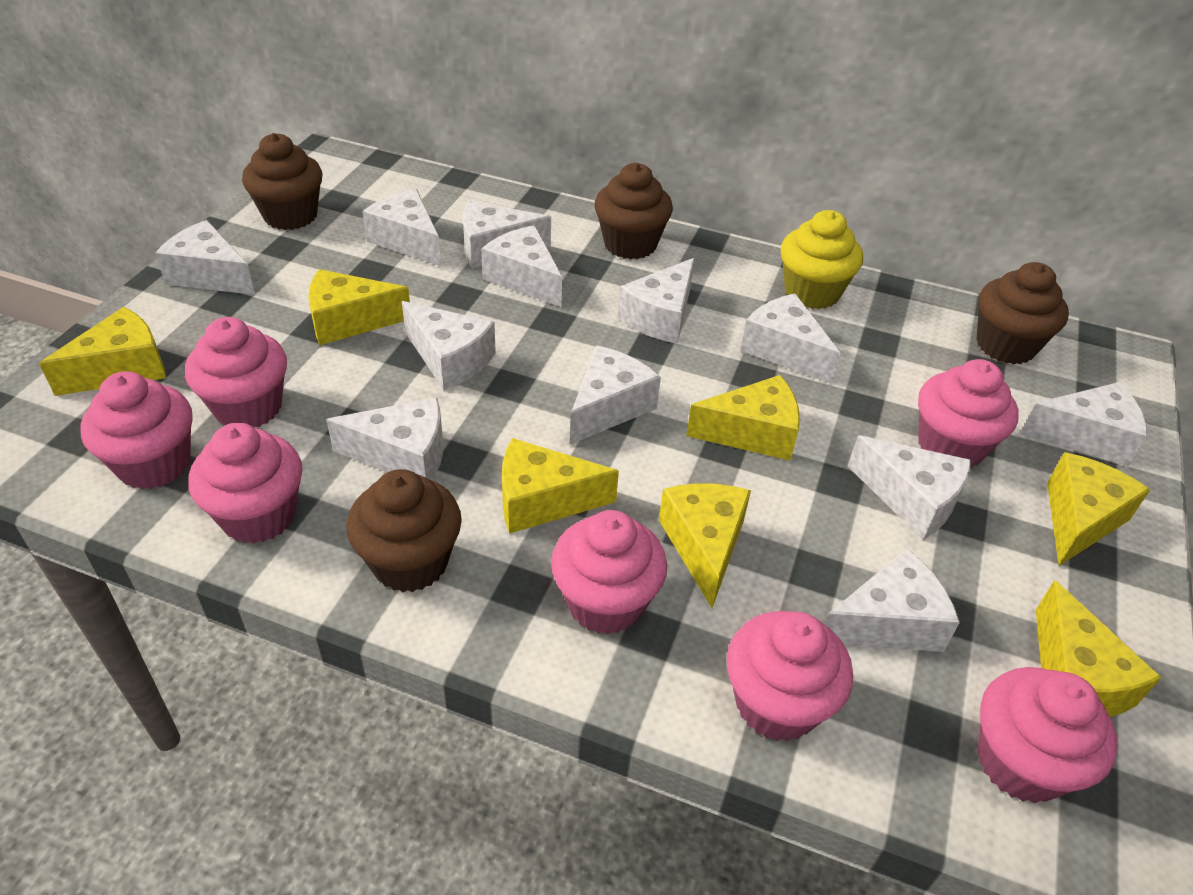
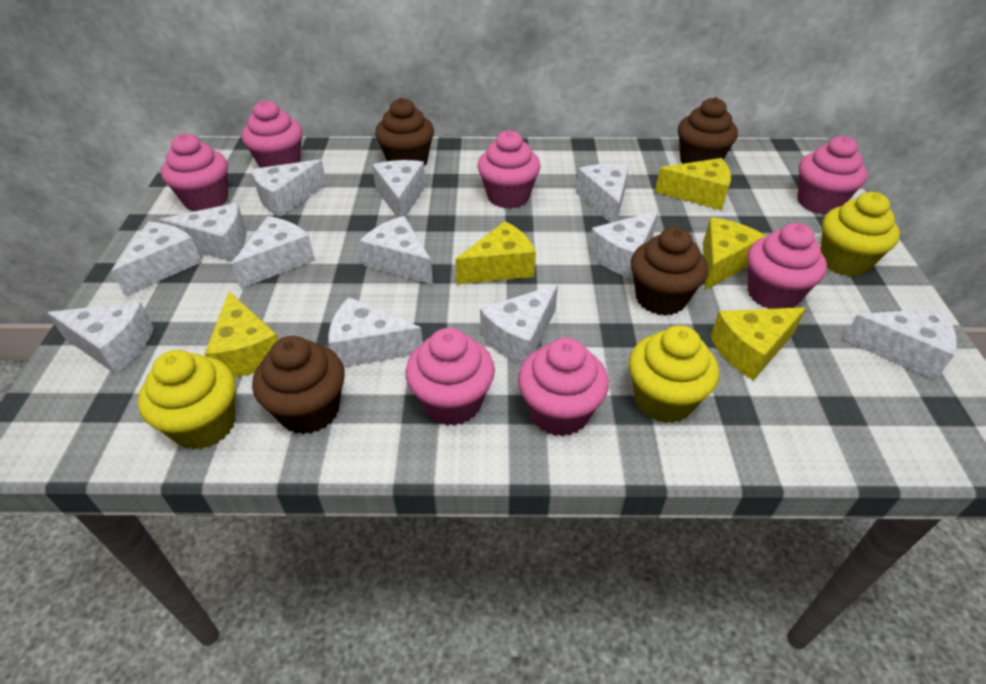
yellow cheese: [39,307,166,396] [308,269,410,345] [502,438,619,534] [659,483,751,608] [686,375,800,461] [1036,580,1162,717] [1047,452,1150,566] = 7 -> [205,291,278,377] [455,221,536,284] [655,158,731,210] [703,217,767,290] [710,307,806,381] = 5
yellow cupcake: [781,210,863,309] = 1 -> [138,350,235,450] [629,325,719,423] [821,192,900,277] = 3

